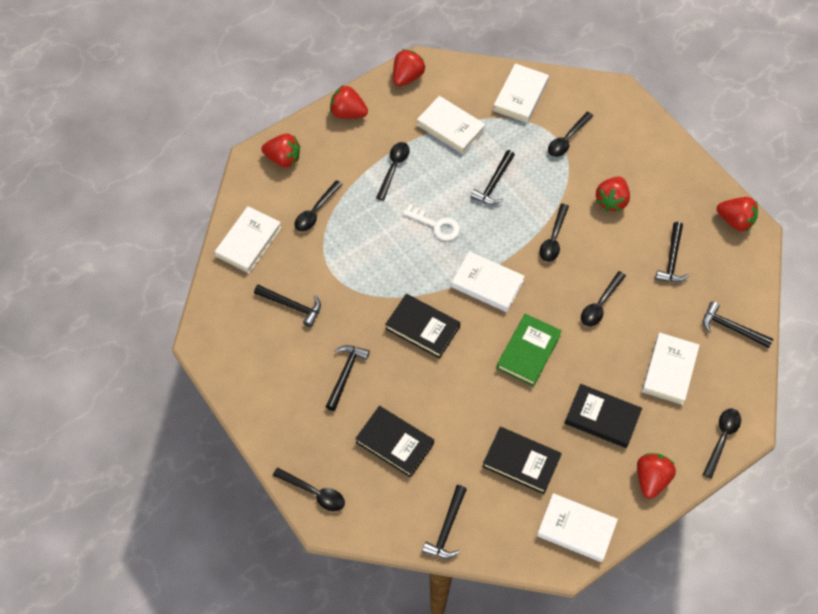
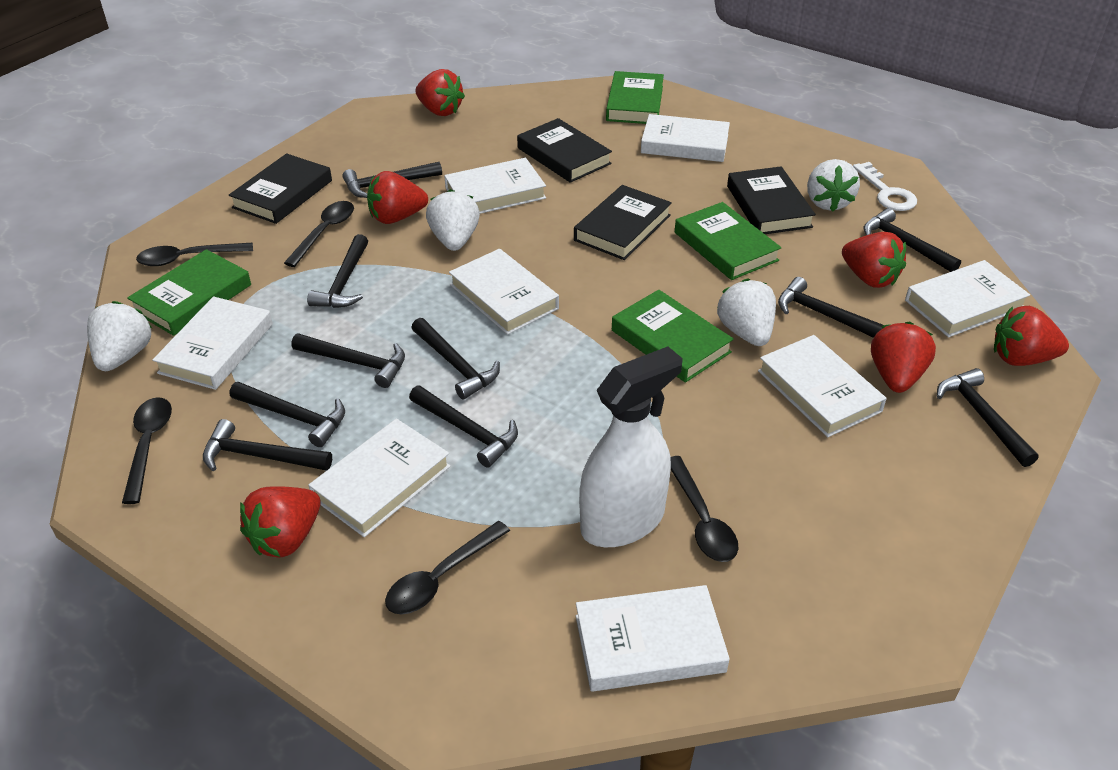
black hammer: [254,285,321,327] [326,345,370,411] [422,485,467,559] [470,150,515,205] [655,222,689,282] [703,301,773,348] = 6 -> [203,419,332,471] [230,382,345,447] [291,333,405,388] [307,234,368,308] [343,162,442,198] [409,386,518,468] [411,318,500,400] [778,277,883,338] [864,208,961,272] [937,368,1039,467] = 10
black spoon: [273,467,345,511] [294,180,343,232] [376,142,410,201] [539,204,569,262] [548,112,593,157] [581,271,626,327] [703,408,741,479] = 7 -> [122,397,172,504] [136,242,253,266] [284,201,354,267] [385,521,510,614] [671,456,739,562] = 5
green book: [497,314,562,386] = 1 -> [127,249,251,336] [606,71,664,124] [612,290,734,383] [675,202,782,280] = 4
white book: [215,206,282,273] [417,96,485,154] [451,251,525,312] [493,63,549,123] [537,493,618,562] [642,333,700,405] = 6 -> [152,296,273,390] [308,418,451,537] [444,158,546,214] [449,249,559,335] [576,585,730,691] [641,114,730,162] [758,335,887,437] [905,260,1030,337] = 8
white spray bottle: none = 0 -> [579,346,683,547] = 1
white strawberry: none = 0 -> [87,301,152,371] [426,189,480,251] [717,279,776,346] [807,159,860,212] = 4

